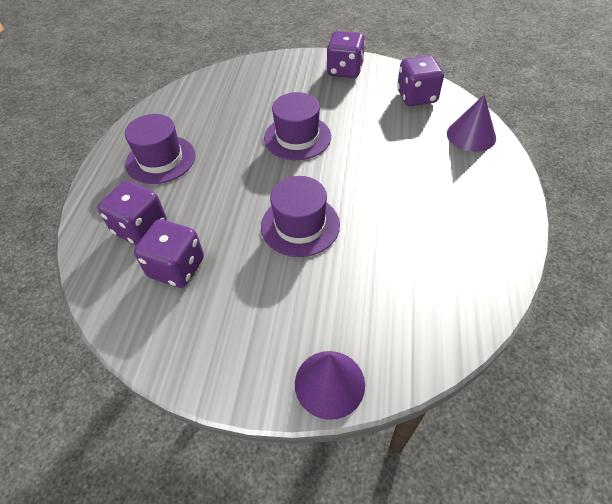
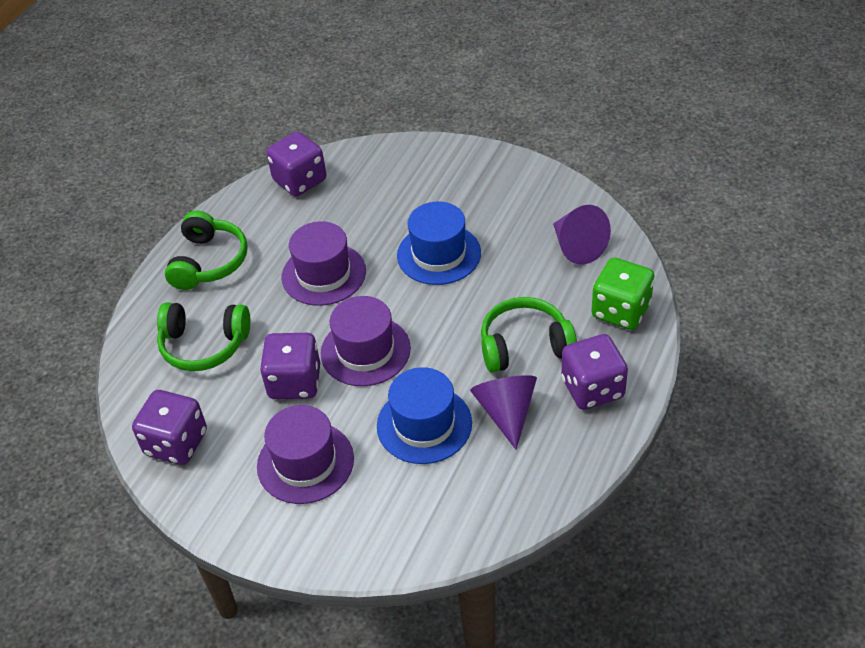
blue hat: none = 0 -> [377,367,472,464] [397,202,481,285] = 2
green dice: none = 0 -> [591,258,654,330] = 1
green headphones: none = 0 -> [157,302,251,371] [165,211,248,290] [481,297,577,373] = 3

